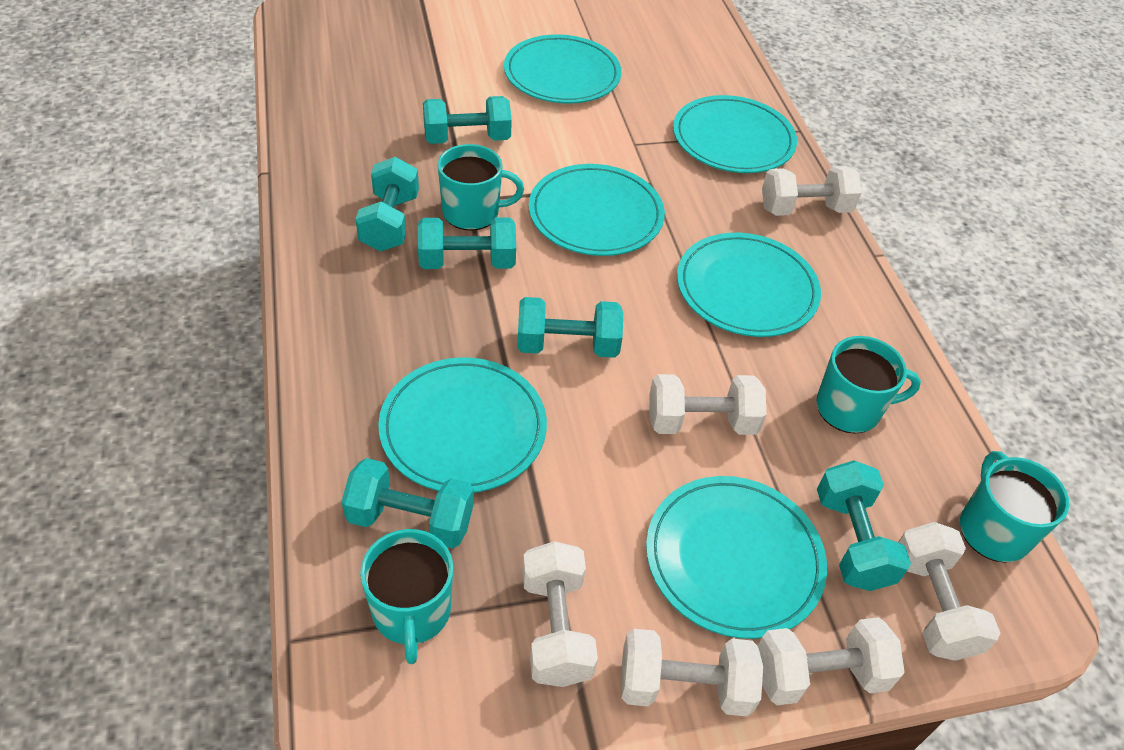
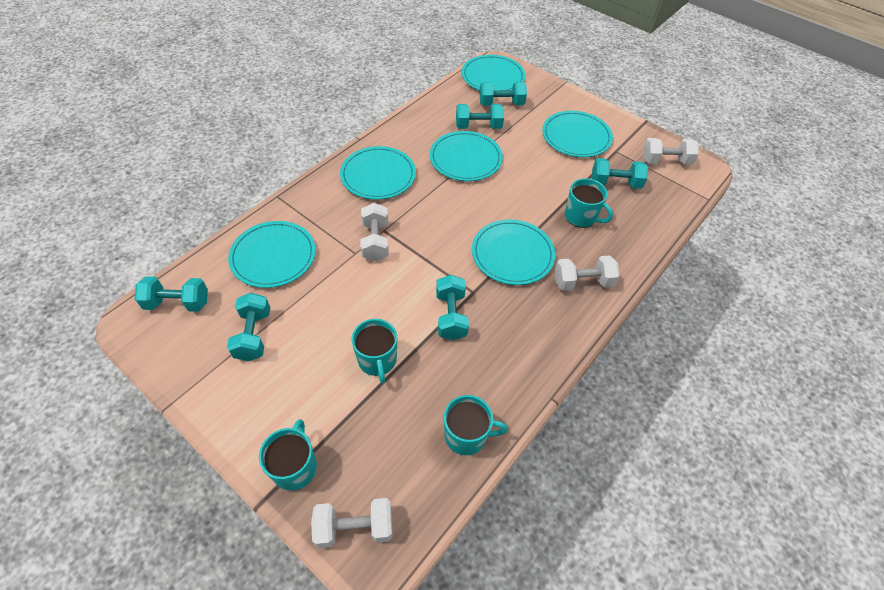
white dumbbell: [522,541,598,687] [621,629,763,717] [649,374,766,435] [758,617,905,705] [762,166,862,216] [898,522,1000,661] = 6 -> [311,498,392,548] [360,203,389,261] [555,255,619,291] [643,138,699,165] = 4

